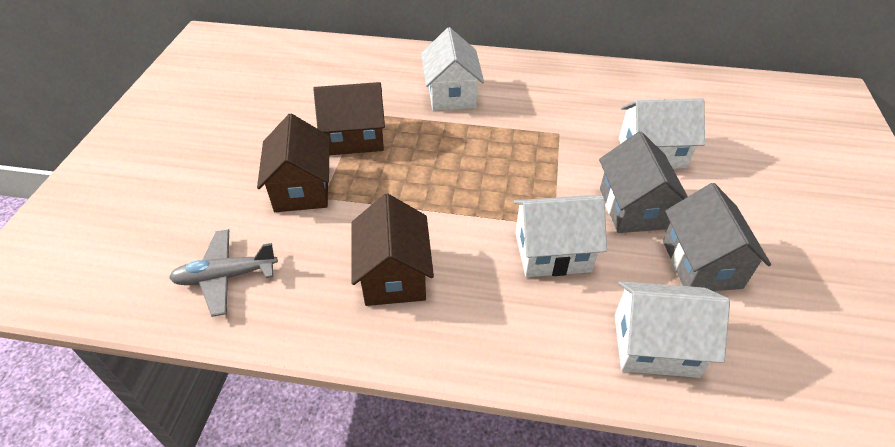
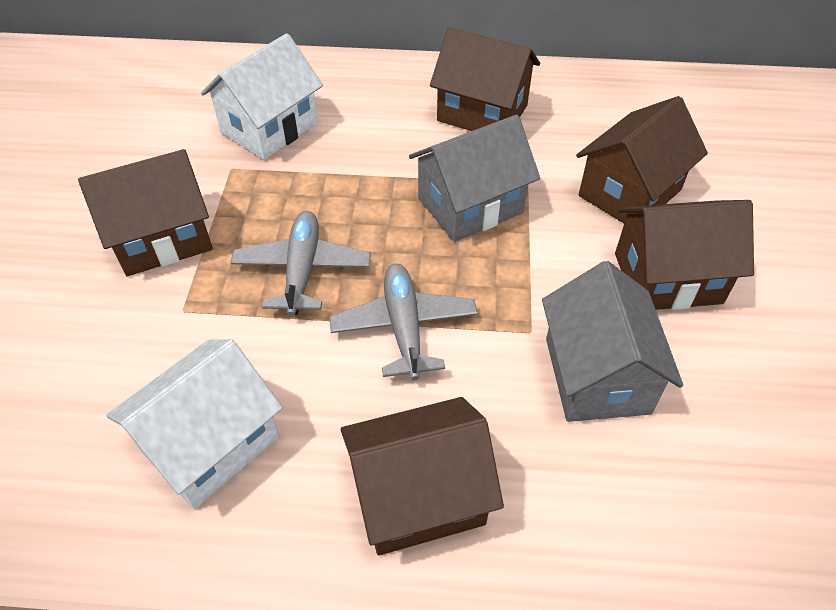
brown house: [257,113,330,212] [313,82,385,155] [351,194,434,306] = 3 -> [78,149,213,276] [341,397,504,556] [430,27,540,131] [576,96,708,223] [615,200,754,310] = 5
grey plane: [169,229,278,317] = 1 -> [230,211,371,316] [329,263,478,381] = 2
white house: [421,27,484,111] [513,195,607,277] [615,281,730,378] [619,98,705,169] = 4 -> [106,339,283,509] [201,33,323,160] = 2

